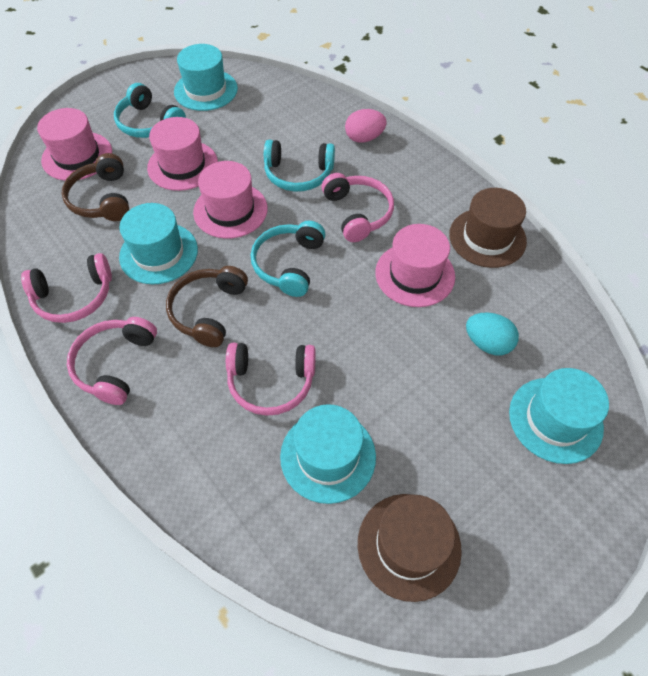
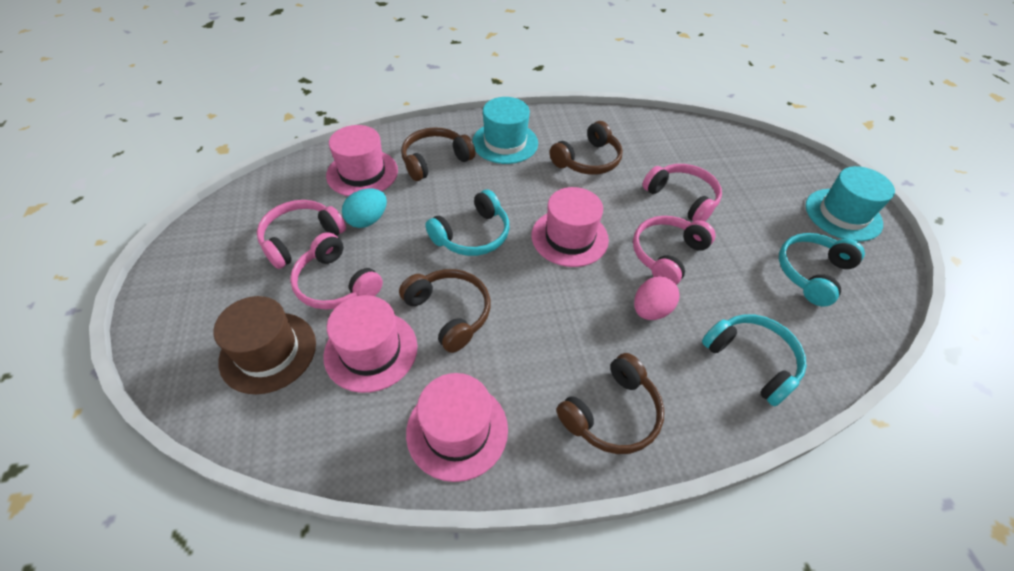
brown hat: [358,494,462,602] [449,188,527,268] = 2 -> [214,296,316,394] = 1
brown headphones: [61,153,129,221] [166,266,248,347] = 2 -> [399,269,491,353] [401,127,475,181] [550,121,623,175] [556,353,664,454] = 4
turquoise hat: [119,203,198,284] [174,44,238,111] [280,404,376,504] [509,368,609,464] = 4 -> [472,97,538,164] [806,166,895,242] = 2

